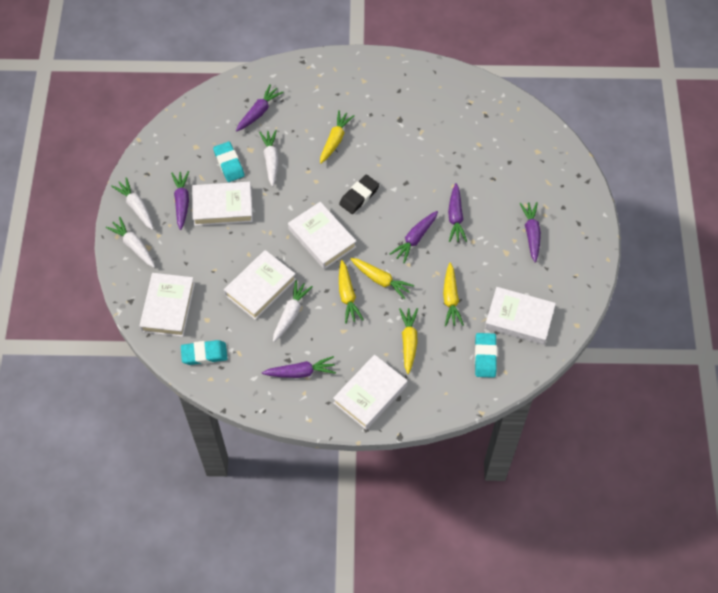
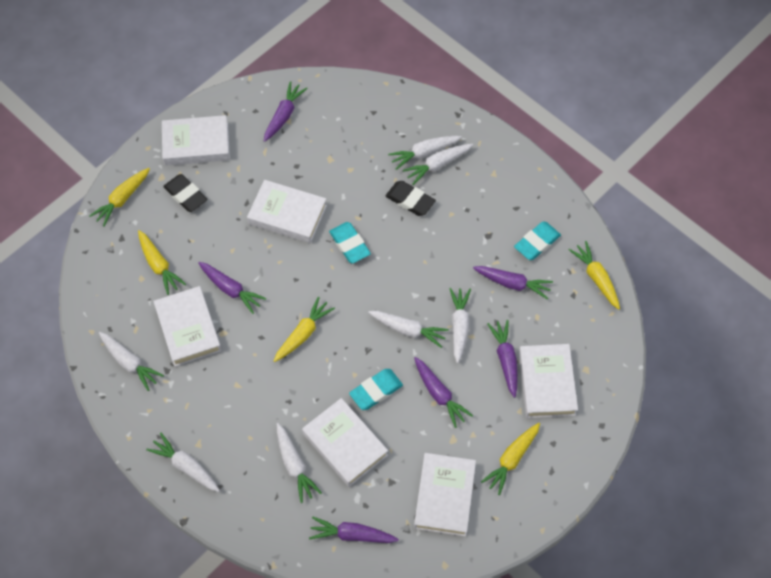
black eraser: [339,175,379,214] = 1 -> [163,174,208,212] [386,181,436,216] = 2
white carrot: [106,217,155,268] [111,177,153,230] [259,130,279,187] [273,280,313,342] = 4 -> [99,332,164,391] [146,433,220,492] [277,423,322,503] [368,311,449,348] [388,136,462,170] [403,144,473,185] [449,288,471,363] = 7

